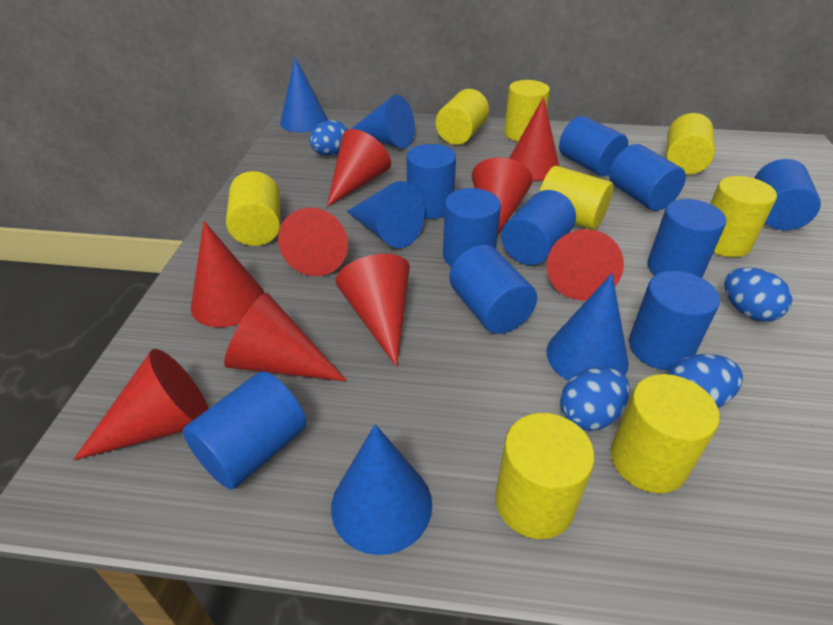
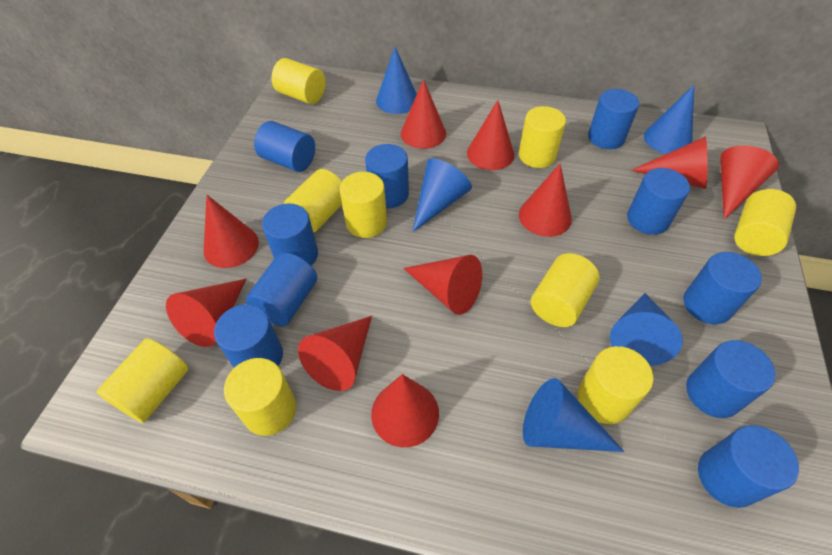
blue egg: [310,120,348,156] [560,367,630,431] [668,354,743,408] [724,268,792,322] = 4 -> none = 0
red cone: [73,349,209,460] [191,221,264,327] [224,293,347,381] [278,208,348,276] [327,129,391,207] [336,254,410,367] [472,157,533,235] [509,97,559,181] [547,229,624,300] = 9 -> [166,279,246,347] [203,195,259,268] [298,316,372,391] [371,374,439,447] [401,79,446,149] [403,255,482,315] [467,100,514,170] [519,164,572,237] [632,136,707,189] [720,145,779,219] = 10
yellow cylinder: [226,171,280,246] [436,89,489,145] [495,413,595,539] [504,80,550,141] [539,166,613,230] [611,374,720,493] [666,113,715,175] [710,176,777,257] = 8 -> [97,338,189,423] [224,358,296,436] [271,58,326,104] [284,169,342,232] [340,172,387,238] [519,106,566,168] [531,253,600,327] [577,346,653,424] [734,189,796,256] = 9

